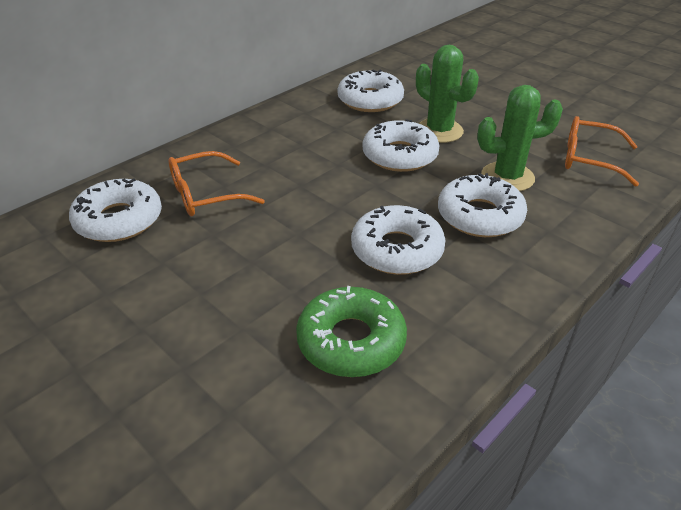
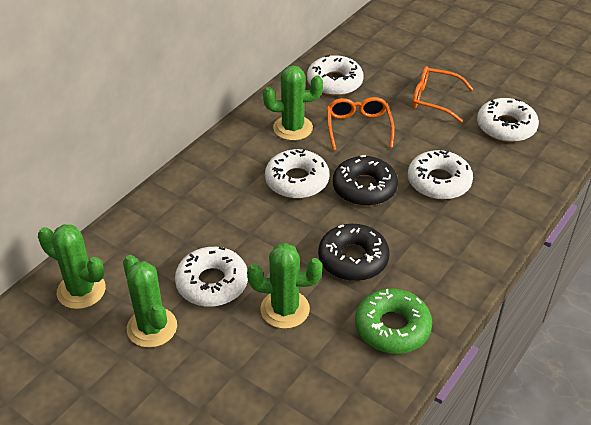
black donut: none = 0 -> [318,224,389,281] [333,155,398,206] = 2
green cactus: [416,45,479,143] [477,85,563,191] = 2 -> [38,224,106,309] [123,255,177,348] [247,243,323,329] [263,65,323,141] = 4

